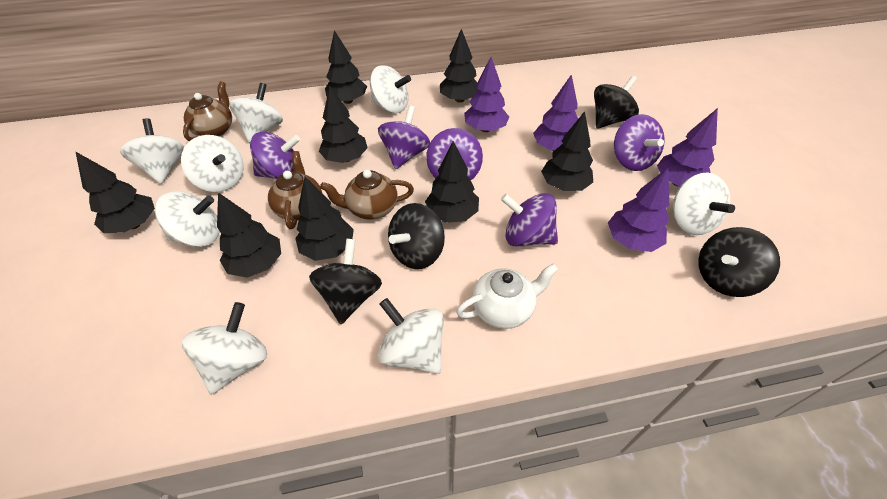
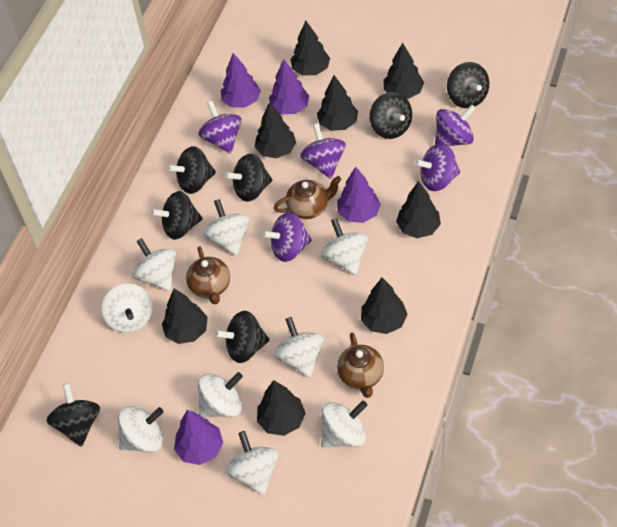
black spinning top: [309,239,382,324] [388,203,445,269] [594,76,639,129] [698,227,780,297] = 4 -> [47,383,100,447] [151,191,203,240] [167,146,216,194] [215,311,270,363] [225,154,272,202] [370,92,412,139] [447,62,489,108] = 7
white spinning top: [120,118,184,184] [155,191,220,247] [181,135,244,192] [182,302,267,395] [229,83,283,143] [370,65,411,113] [378,298,444,374] [673,173,735,235] = 8 -> [101,284,153,333] [118,406,164,452] [132,238,176,291] [198,372,243,417] [203,199,249,256] [226,431,279,495] [274,317,324,377] [321,218,368,275] [321,401,368,448] = 9
white teapot: [456,264,558,329] = 1 -> none = 0

